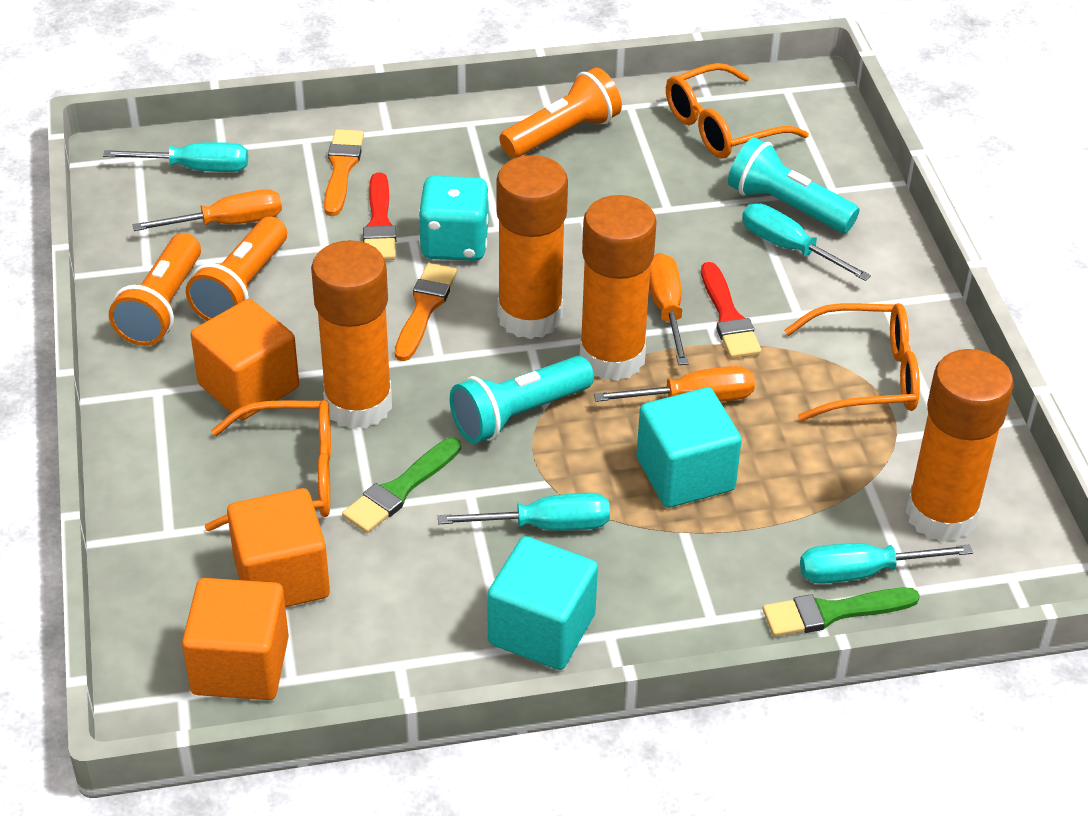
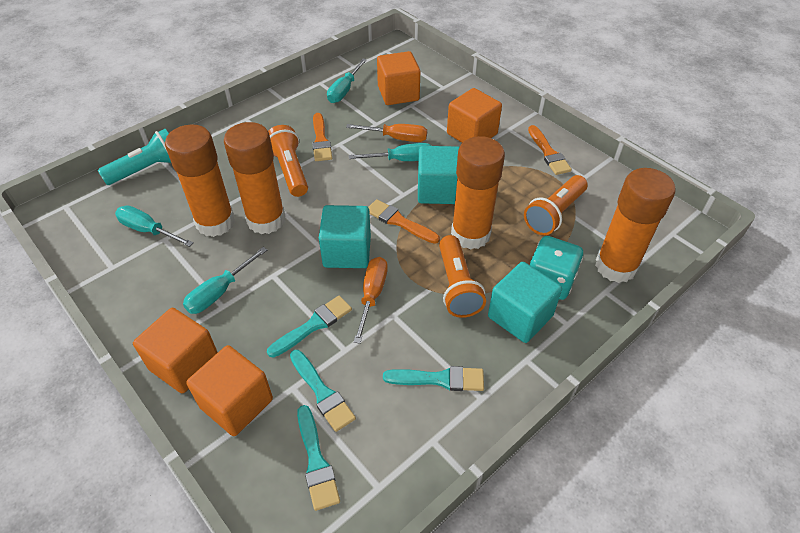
green brush: [342,438,461,533] [762,588,920,637] = 2 -> none = 0
orange brush: [324,129,364,216] [395,263,457,361] = 2 -> [312,113,332,161] [368,199,440,244] [528,125,572,175] = 3
orange cube: [182,578,289,700] [191,299,299,420] [227,488,330,607] = 3 -> [133,308,218,393] [186,345,273,436] [377,51,420,105] [447,88,502,143] = 4
orange glasses: [205,400,331,531] [666,63,809,159] [784,303,920,421] = 3 -> none = 0
orange screwdriver: [132,189,282,231] [594,366,755,402] [649,253,688,365] = 3 -> [346,124,427,142] [354,257,388,344] = 2
red brush: [363,172,396,260] [701,262,761,358] = 2 -> none = 0
turquoise brush: none = 0 -> [267,296,352,358] [290,350,356,432] [297,405,340,511] [383,366,484,391] = 4
turquoise cube: [487,536,598,670] [637,387,742,508] = 2 -> [319,205,371,268] [418,146,459,204] [488,262,562,343] = 3
turquoise flashlight: [450,356,594,444] [728,137,860,233] = 2 -> [98,129,171,185] = 1

